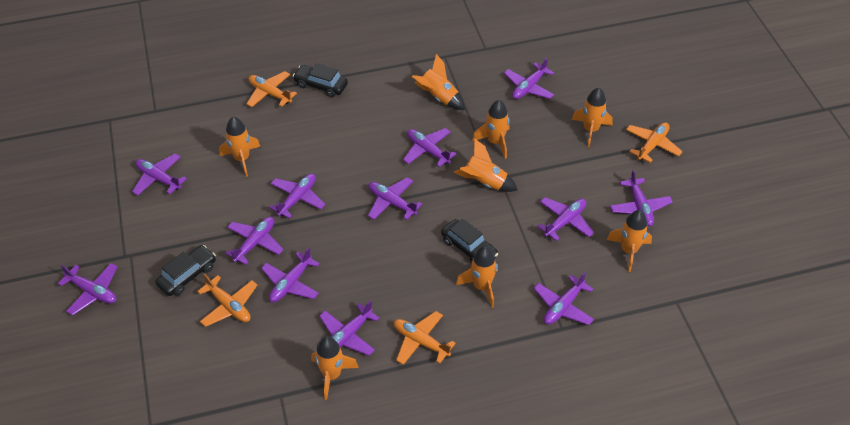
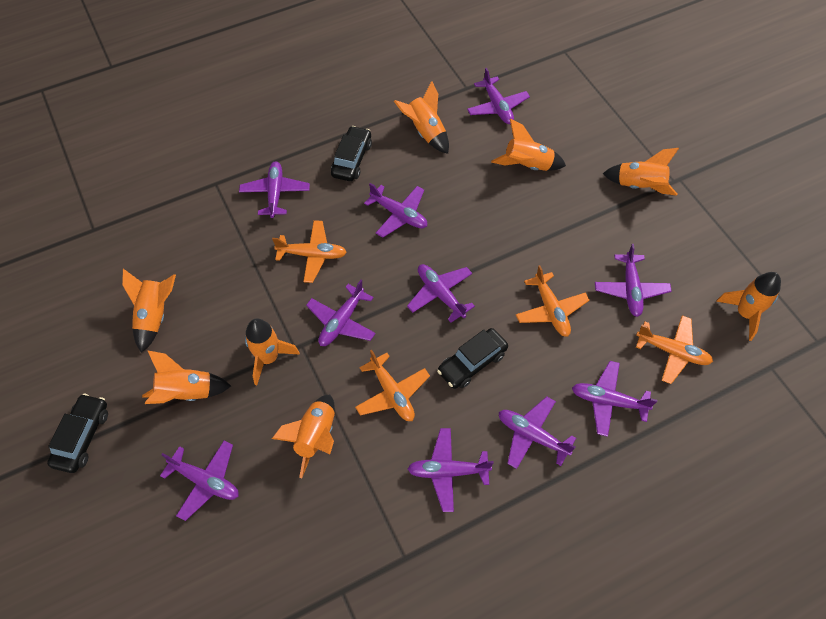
purple plane: [58,263,118,315] [132,153,187,196] [225,217,284,265] [261,247,320,302] [269,173,326,219] [319,300,380,356] [368,177,423,220] [403,128,456,167] [504,58,555,99] [533,272,594,325] [537,197,594,241] [610,169,673,226] = 12 -> [160,440,239,521] [239,161,310,218] [306,280,376,346] [364,183,427,238] [407,264,475,322] [408,428,494,512] [467,68,530,124] [499,397,576,469] [572,361,657,437] [595,244,672,317] = 10

